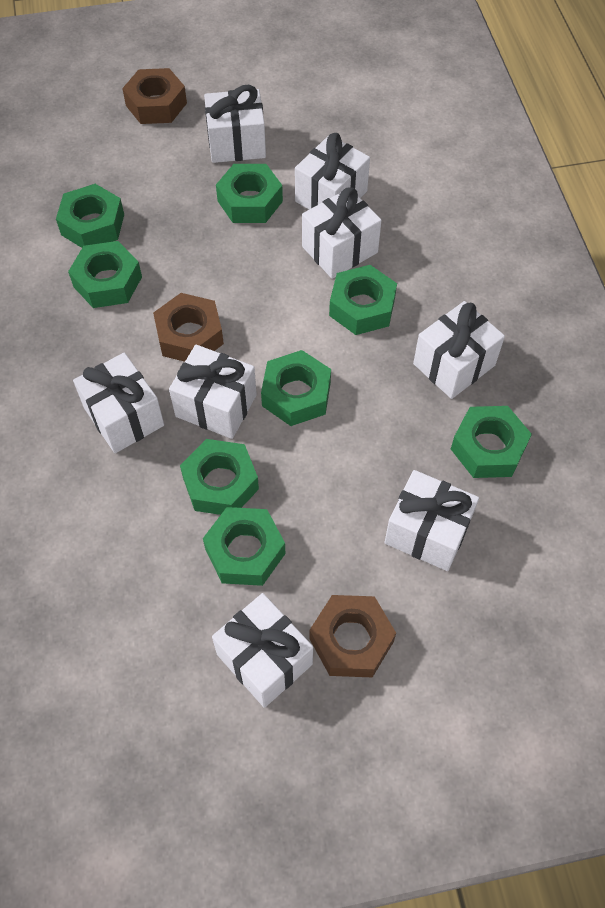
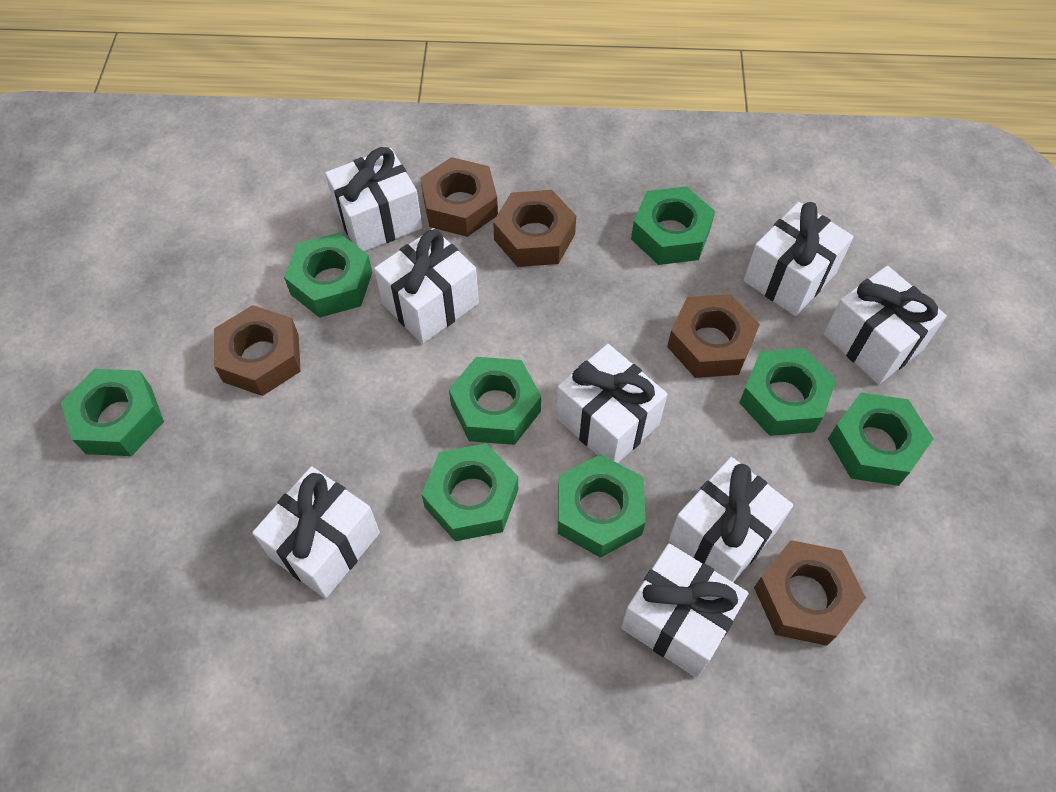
brown nut: [122,68,187,124] [153,293,224,362] [309,595,396,678] = 3 -> [214,305,301,396] [420,157,498,237] [493,190,576,267] [667,294,760,378] [754,540,866,646] = 5

